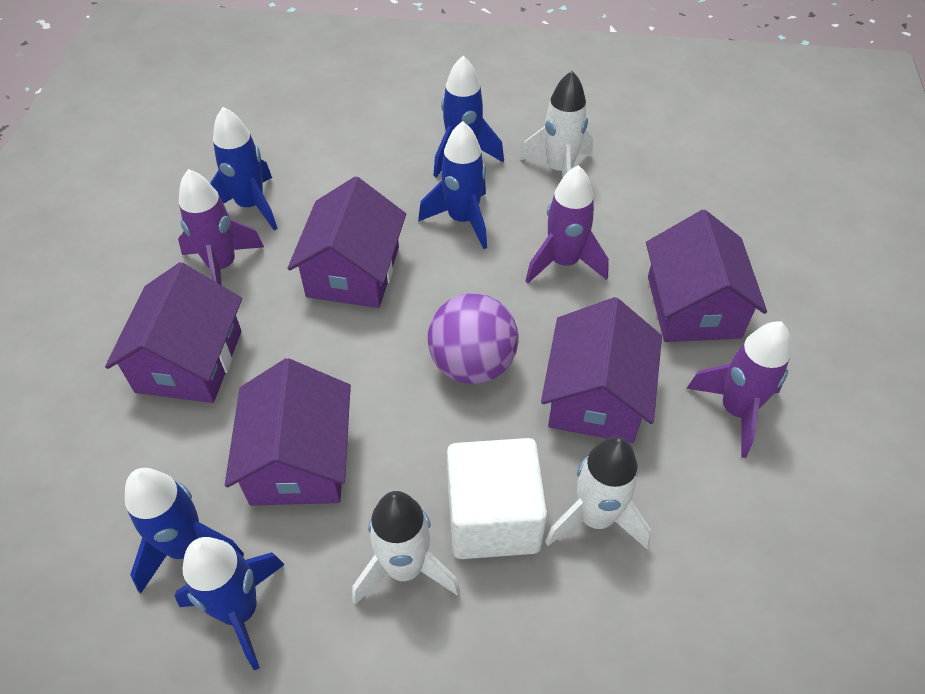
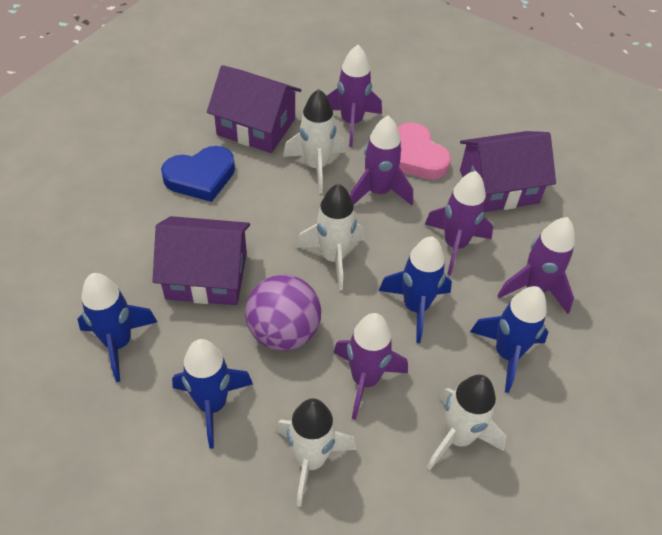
blue heart: none = 0 -> [161,146,235,202] = 1
blue rocket: [125,468,244,593] [175,537,285,670] [210,107,278,231] [418,121,487,249] [433,56,504,177] = 5 -> [77,273,157,382] [172,339,253,449] [379,236,452,343] [470,286,548,393] = 4
pink heart: none = 0 -> [397,122,451,180] = 1
purple house: [105,262,242,403] [225,358,351,506] [287,176,406,308] [541,297,662,443] [646,210,767,342] = 5 -> [152,216,250,305] [207,65,301,153] [460,131,556,212] = 3
purple rocket: [178,169,264,285] [526,165,609,283] [686,322,791,458] = 3 -> [327,45,382,147] [333,313,408,420] [350,115,413,205] [425,171,493,276] [497,217,575,314] = 5
white cube: [447,438,547,559] = 1 -> none = 0
white rocket: [352,491,460,604] [520,71,593,177] [545,437,651,549] = 3 -> [276,398,357,507] [283,89,346,194] [296,184,364,290] [427,375,507,470] = 4

